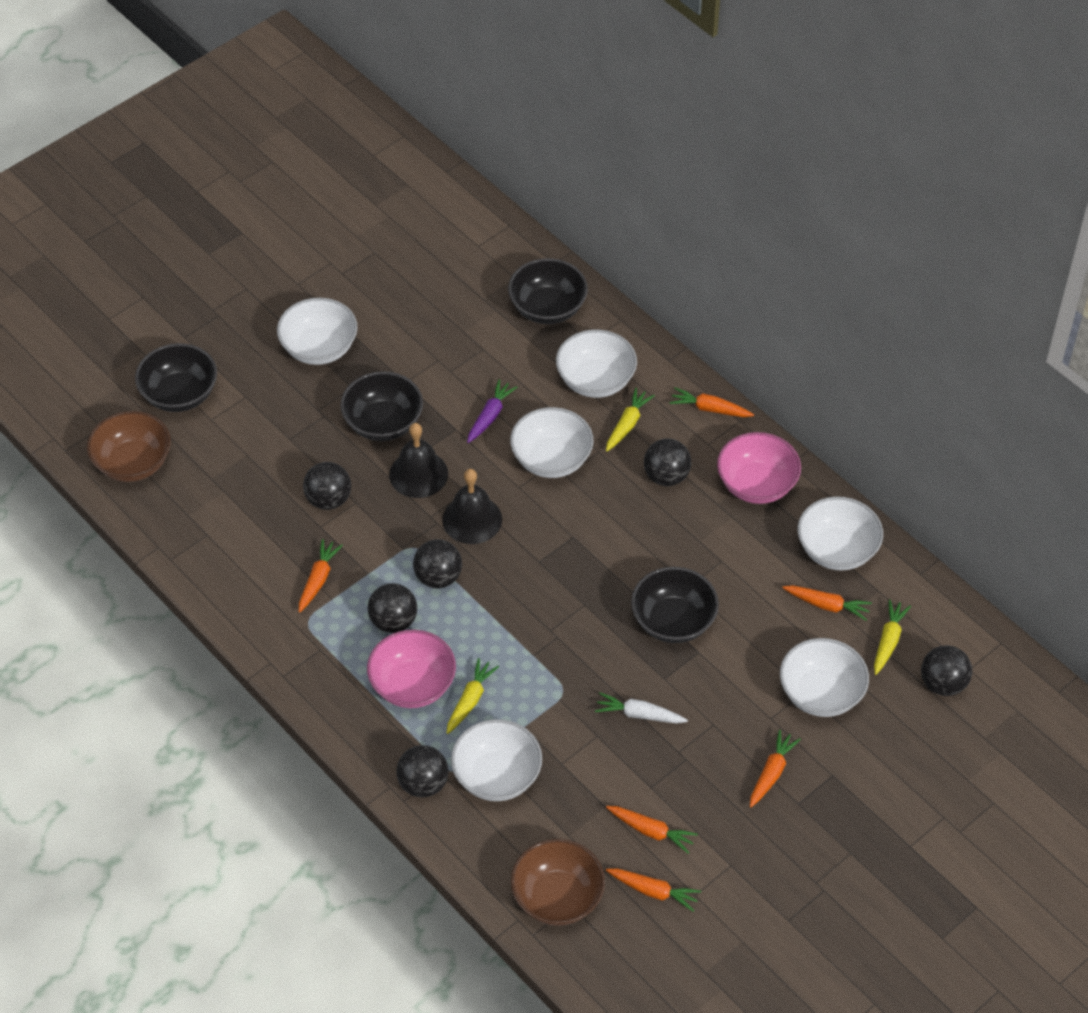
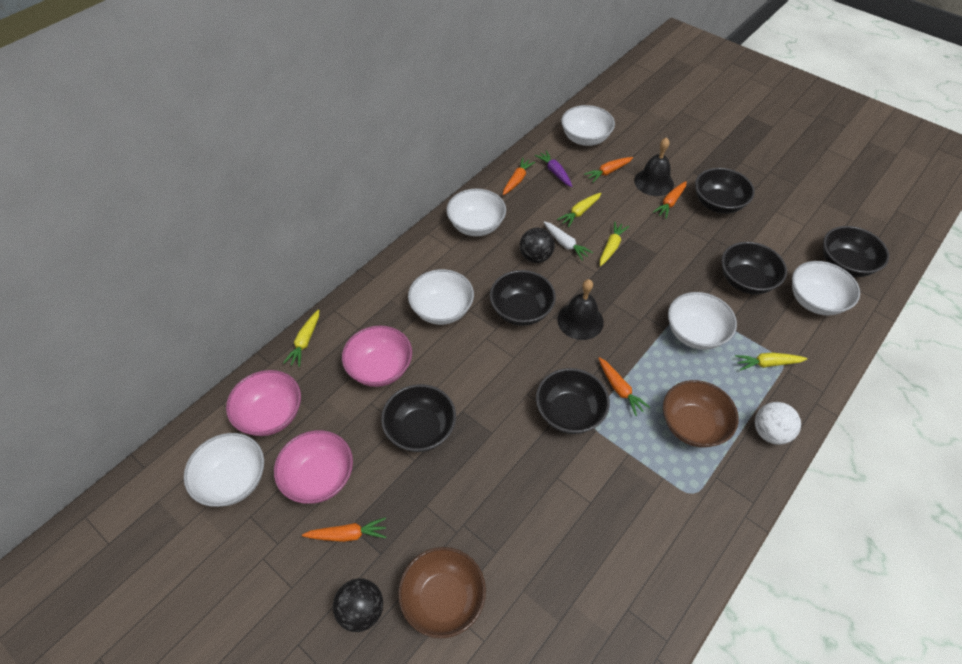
black ball: [303,462,351,510] [367,583,417,633] [396,745,449,797] [413,539,462,589] [644,438,691,486] [921,645,972,696] = 6 -> [333,578,383,632] [520,228,555,263] = 2
black bowl: [135,343,217,412] [340,371,423,441] [508,258,588,324] [631,567,719,643] = 4 -> [381,384,456,452] [490,270,556,326] [536,368,610,434] [695,168,755,214] [722,242,787,294] [823,226,889,277] = 6
orange carrot: [299,539,343,613] [606,806,698,853] [606,868,701,912] [670,387,754,417] [750,730,801,808] [782,585,872,620] = 6 -> [302,517,386,542] [503,158,535,195] [584,157,633,183] [599,357,650,416] [653,181,687,219] = 5
pink bowl: [367,630,456,708] [717,432,801,504] = 2 -> [226,370,301,436] [274,430,353,504] [342,326,412,387] = 3
white ball: none = 0 -> [755,402,801,445] = 1
yellow carrot: [446,658,499,734] [606,388,655,452] [874,599,911,675] = 3 -> [283,310,319,367] [557,193,602,227] [600,221,629,266] [735,353,807,371] = 4

